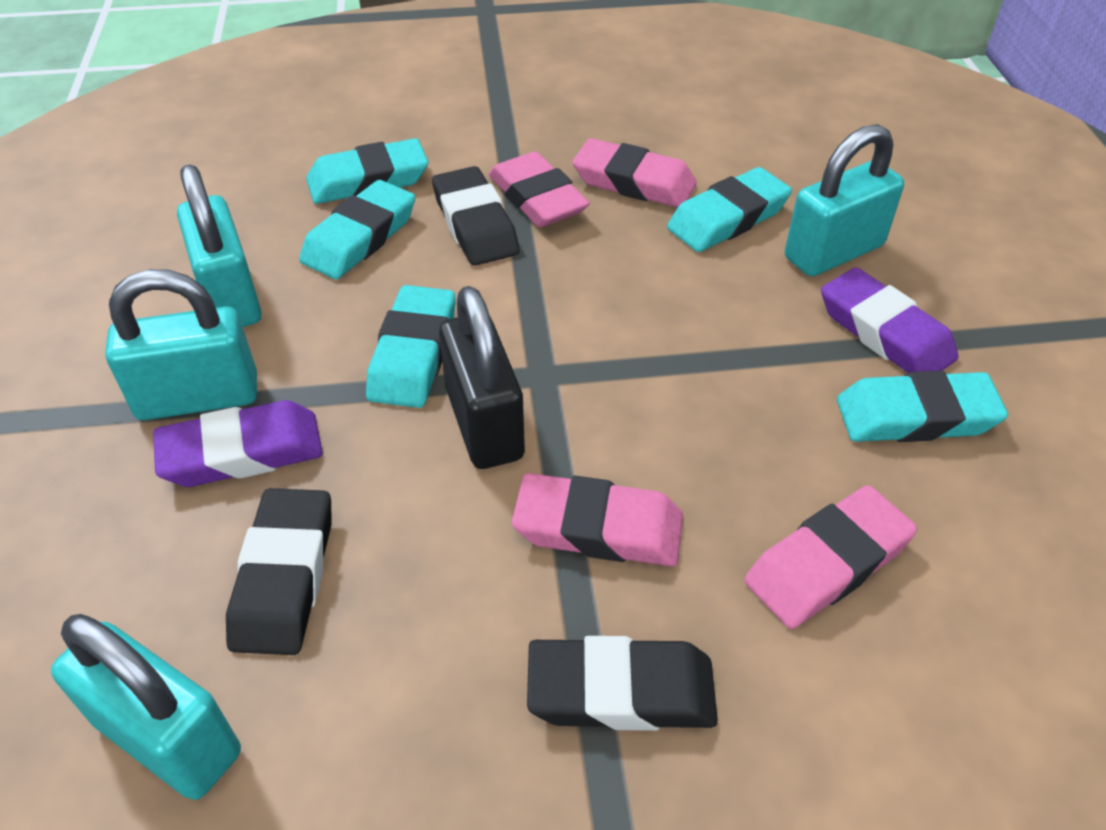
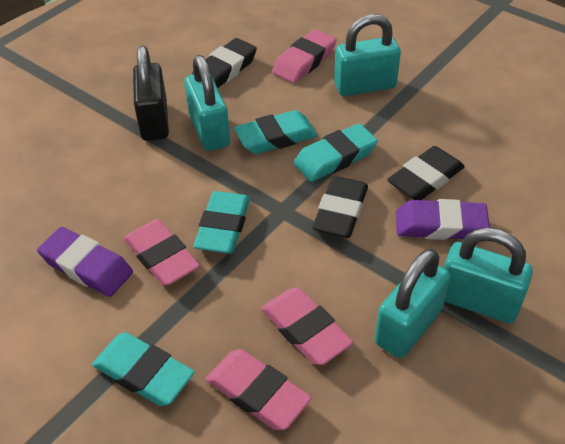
turquoise eraser: [299,180,415,279] [306,138,428,204] [366,285,456,408] [667,167,792,252] [837,370,1008,442] = 5 -> [92,332,194,406] [193,191,250,253] [234,110,318,154] [294,123,378,182] = 4

